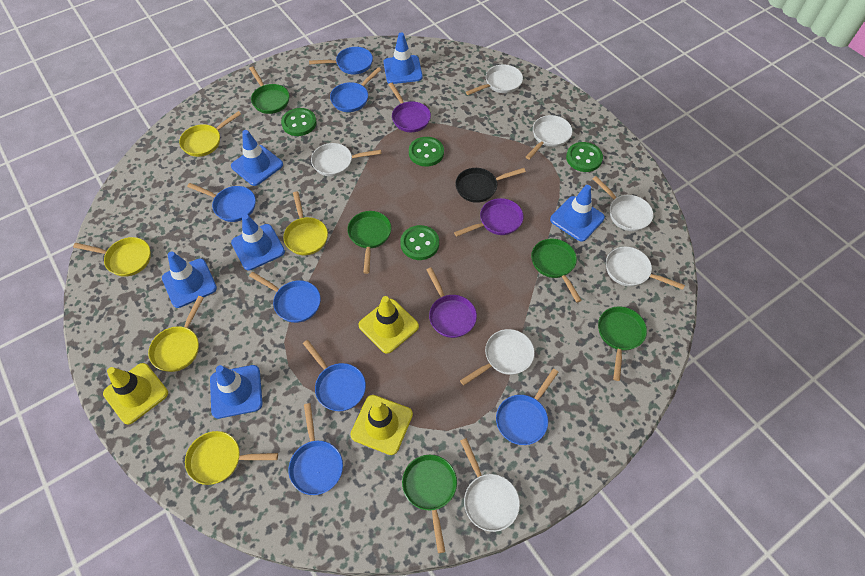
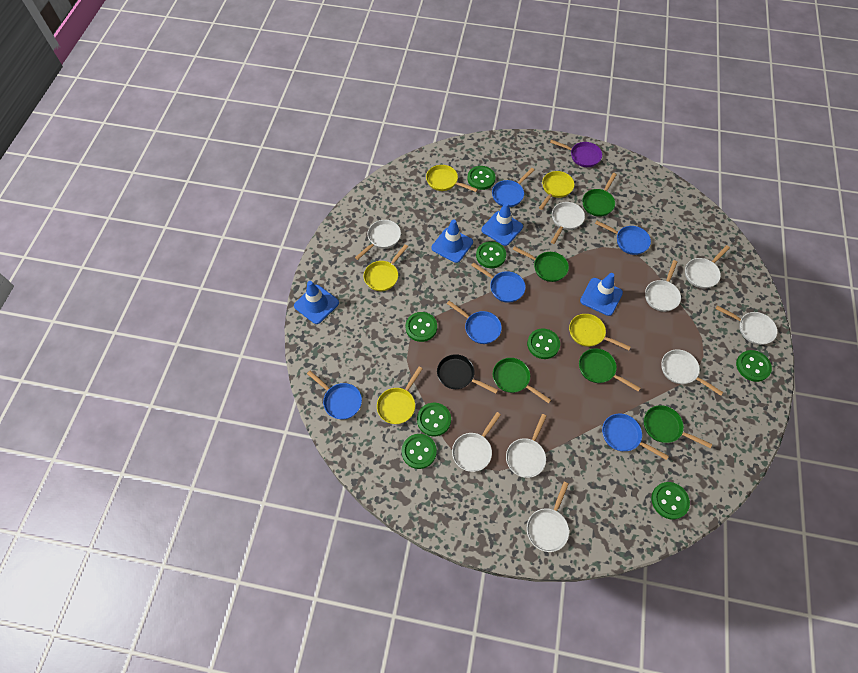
blue pan: [187,183,256,222] [249,272,321,323] [289,403,343,495] [303,340,366,411] [309,47,373,74] [330,67,381,112] [496,369,558,445] = 7 -> [307,371,362,420] [447,301,502,344] [471,262,526,303] [492,168,535,207] [595,220,651,255] [602,414,669,460] = 6
blue traffic cone: [162,251,217,308] [210,365,263,419] [231,130,283,186] [231,214,285,271] [384,33,423,84] [550,185,605,241] = 6 -> [294,281,339,324] [432,220,473,263] [482,202,523,246] [580,273,623,316] = 4
green button: [281,108,316,136] [400,225,439,260] [409,137,444,167] [566,142,603,172] = 4 -> [402,434,437,469] [406,312,437,342] [417,403,451,436] [467,166,496,190] [476,241,506,268] [527,328,560,359] [651,482,690,520] [736,350,772,382] = 8
purple pan: [388,83,431,132] [426,267,477,338] [454,198,524,237] = 3 -> [550,140,602,167] = 1
white pan: [311,143,382,176] [460,329,535,386] [460,438,520,532] [466,64,523,95] [526,115,572,160] [593,176,653,231] [606,247,685,290] = 7 -> [355,220,401,260] [452,412,501,472] [506,414,547,478] [527,482,569,552] [551,202,585,244] [645,260,681,312] [661,349,723,396] [685,245,730,288] [716,305,777,345] = 9
yellow traffic cone: [103,363,168,424] [350,395,413,455] [359,296,419,354] = 3 -> none = 0

